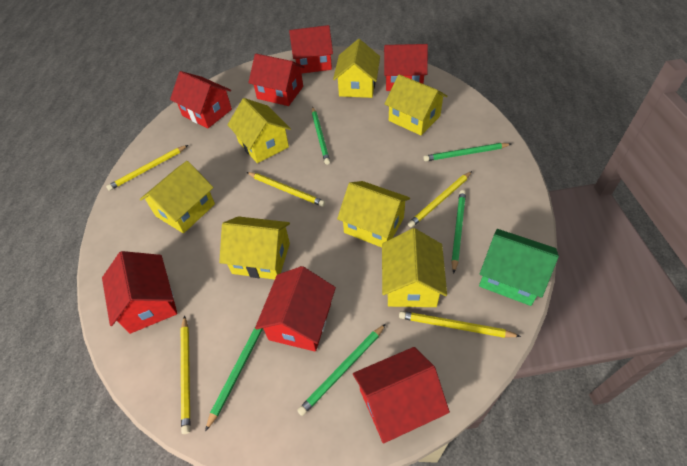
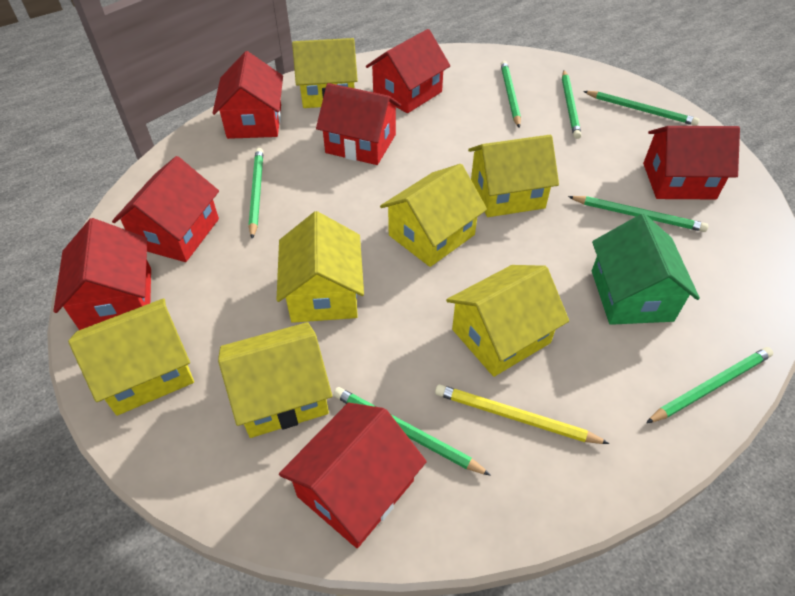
green pencil: [205,328,263,432] [297,324,386,416] [312,107,330,165] [423,143,511,161] [451,190,466,274] = 5 -> [249,148,263,239] [333,387,491,476] [501,61,521,128] [562,70,581,139] [568,196,708,232] [583,91,700,126] [646,347,773,423] = 7
yellow pencil: [106,145,188,191] [181,315,190,434] [247,172,325,207] [399,311,521,338] [408,171,472,228] = 5 -> [435,384,610,444] = 1

